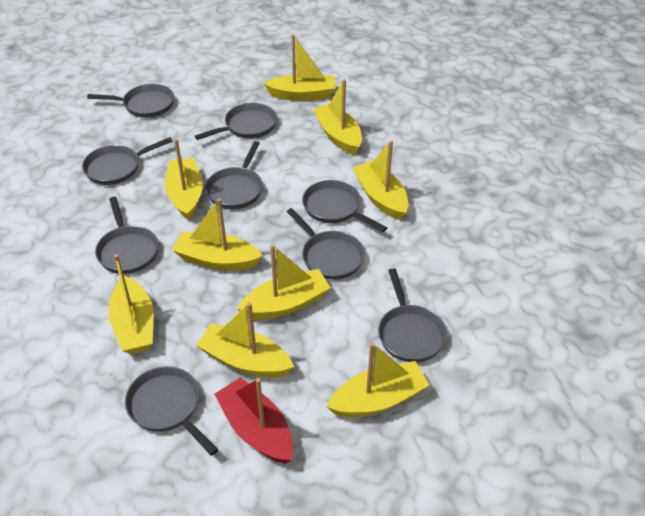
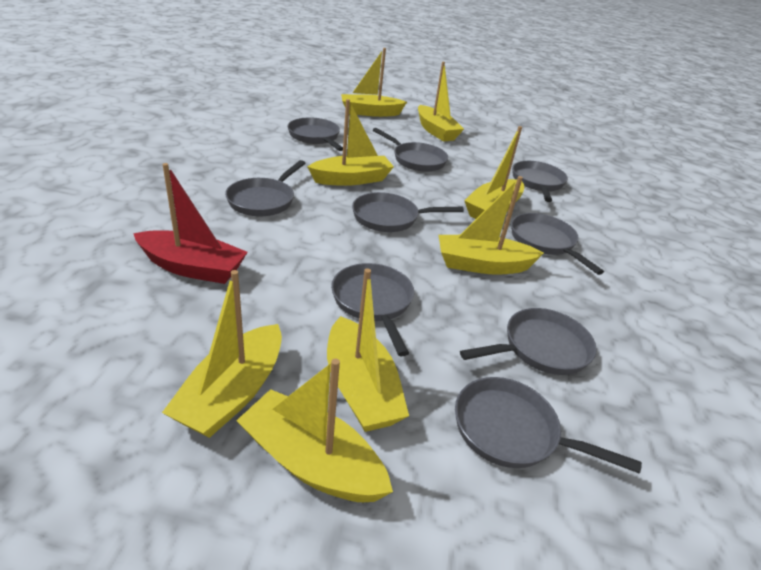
yellow boat: [108,254,154,354] [165,139,203,220] [172,198,263,270] [196,302,294,377] [237,245,331,320] [264,35,336,101] [313,79,362,155] [326,342,429,417] [353,140,409,220] = 9 -> [162,270,282,438] [236,358,393,502] [307,99,394,186] [327,268,409,432] [341,48,407,117] [418,62,464,142] [439,176,544,275] [464,126,524,219] = 8

